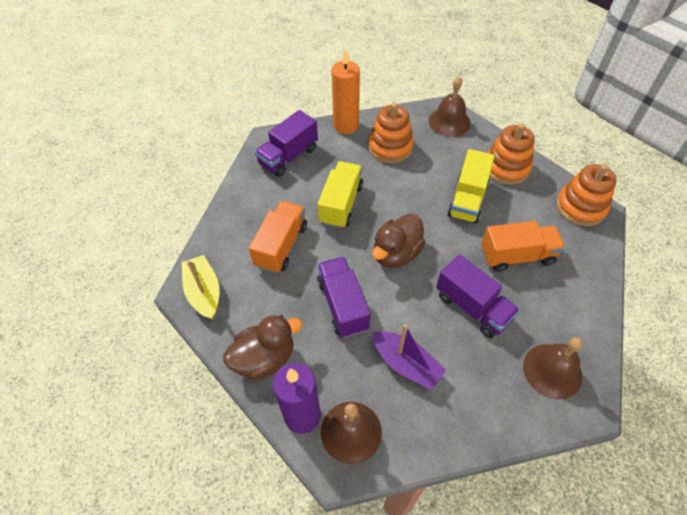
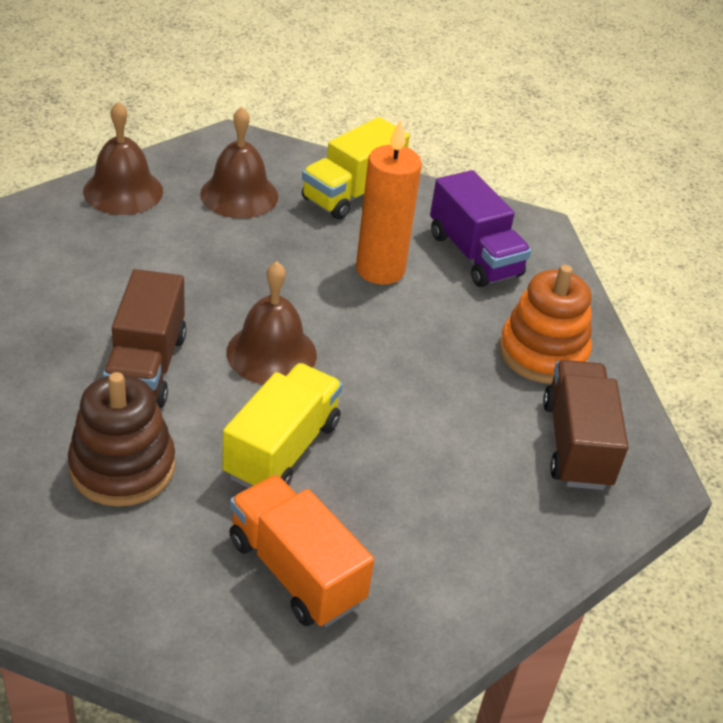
brown duck: [223,315,302,380] [372,213,426,268] = 2 -> none = 0
brown stacking toy: none = 0 -> [68,372,175,507] = 1
brown truck: none = 0 -> [103,269,187,408] [543,360,628,490] = 2
orange stacking toy: [369,103,414,163] [487,123,534,185] [557,164,617,226] = 3 -> [499,265,592,384] = 1
orange truck: [249,201,307,273] [481,221,565,272] = 2 -> [229,475,374,627] = 1
purple boat: [372,324,446,390] = 1 -> none = 0
purple candle: [273,363,321,434] = 1 -> none = 0
purple truck: [255,110,318,177] [317,257,370,338] [436,255,520,338] = 3 -> [430,170,531,287] = 1
yellow boat: [182,255,220,320] = 1 -> none = 0

